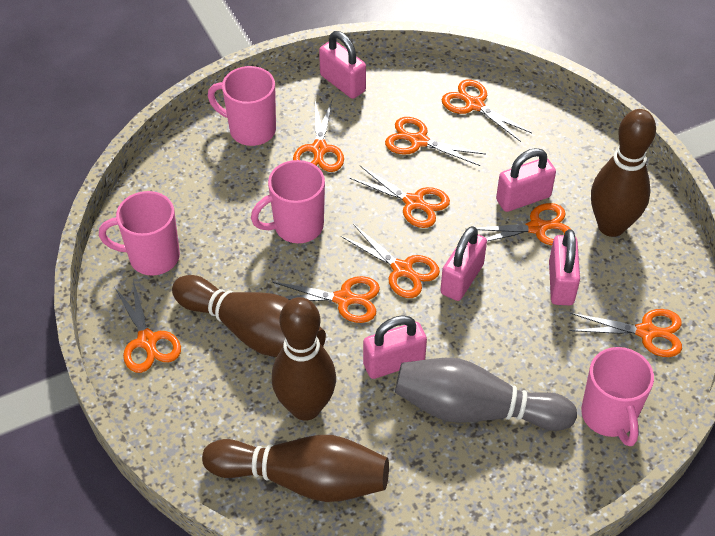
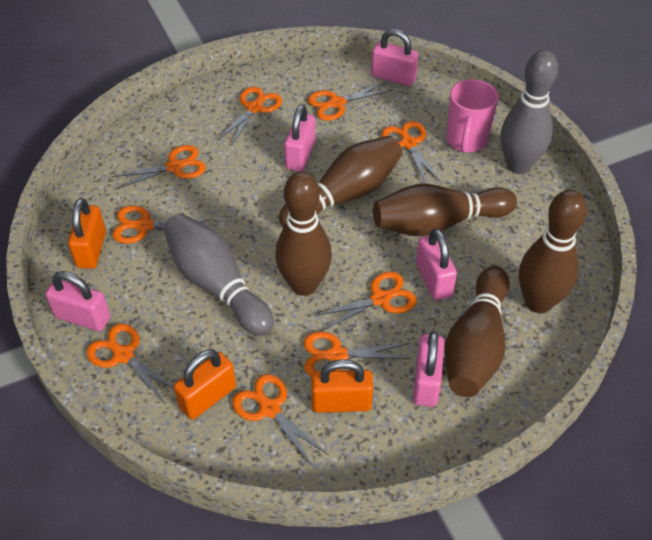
brown bowling pin: [172,275,326,357] [202,435,389,502] [272,297,336,421] [591,109,656,237] = 4 -> [275,172,332,296] [279,136,403,227] [373,184,517,236] [444,266,510,397] [519,190,587,313] = 5
grey bowling pin: [395,358,577,431] = 1 -> [163,213,274,336] [501,50,558,174] = 2
orange padlock: none = 0 -> [68,198,106,269] [174,349,236,420] [311,359,373,413] = 3
pink mug: [99,191,180,276] [208,66,276,146] [251,160,325,243] [581,347,654,446] = 4 -> [446,79,499,153] = 1

